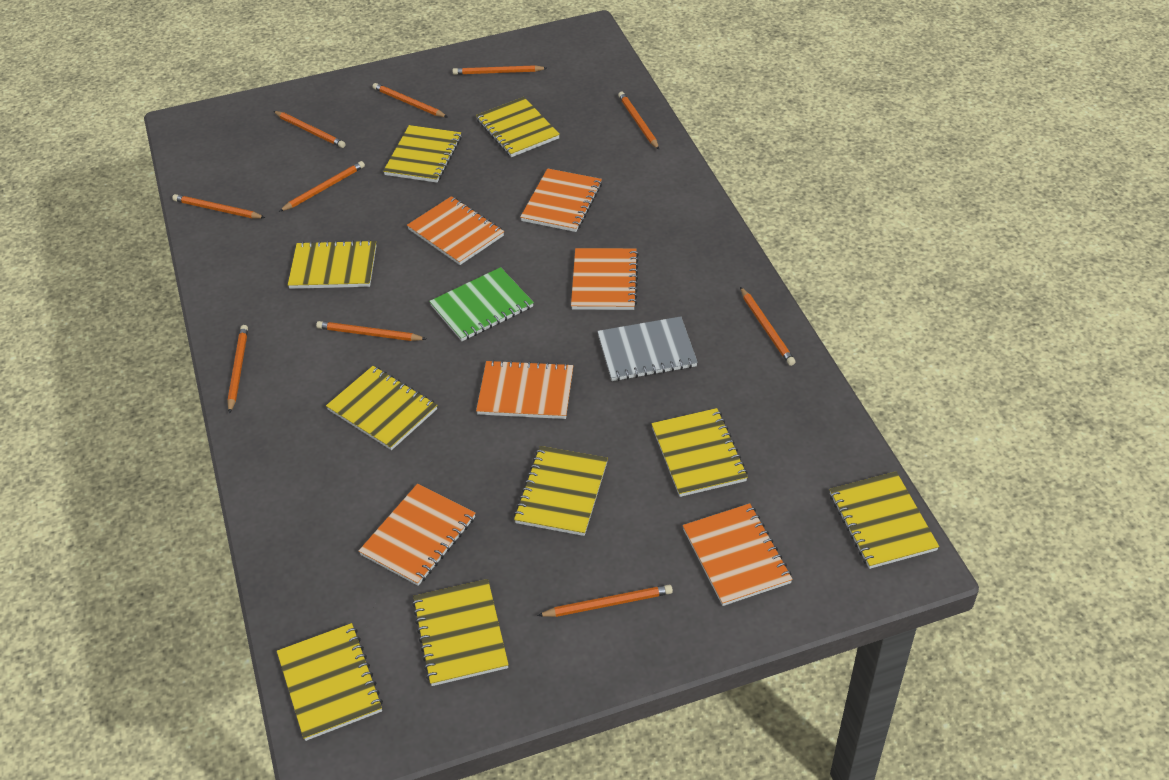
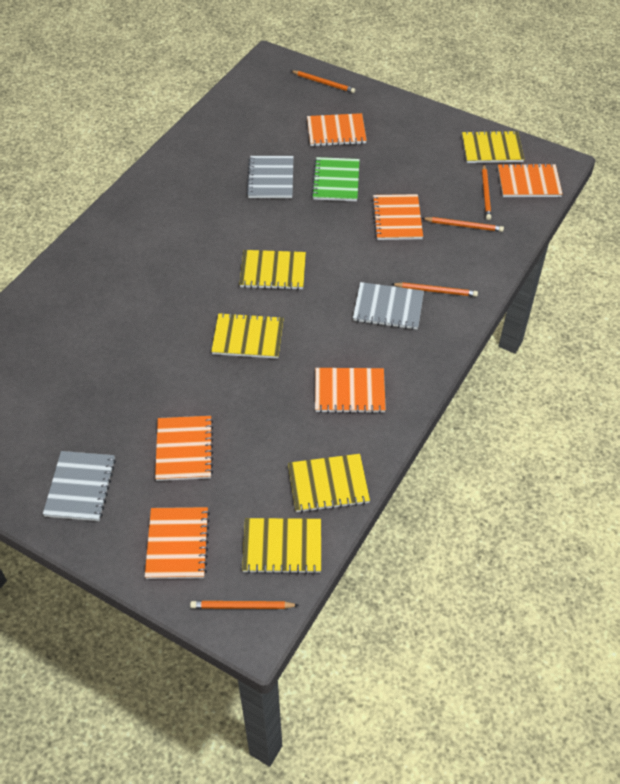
grey notebook: [597,316,698,381] = 1 -> [43,451,116,521] [246,156,294,198] [353,282,424,330] = 3
orange pencil: [172,194,265,218] [227,325,248,414] [273,111,345,148] [279,161,365,212] [316,321,426,341] [373,83,447,117] [453,65,547,75] [537,585,673,617] [618,92,659,150] [740,287,795,366] = 10 -> [190,601,299,609] [291,70,356,93] [392,282,478,297] [422,217,504,232] [482,165,491,220] = 5
yellow notebook: [277,623,383,741] [288,240,376,289] [326,366,437,450] [383,125,462,183] [412,579,509,686] [476,97,560,157] [514,446,608,536] [651,408,748,497] [830,472,939,569] = 9 -> [211,313,284,359] [239,250,306,290] [242,518,321,574] [288,454,370,513] [462,130,524,163] = 5

